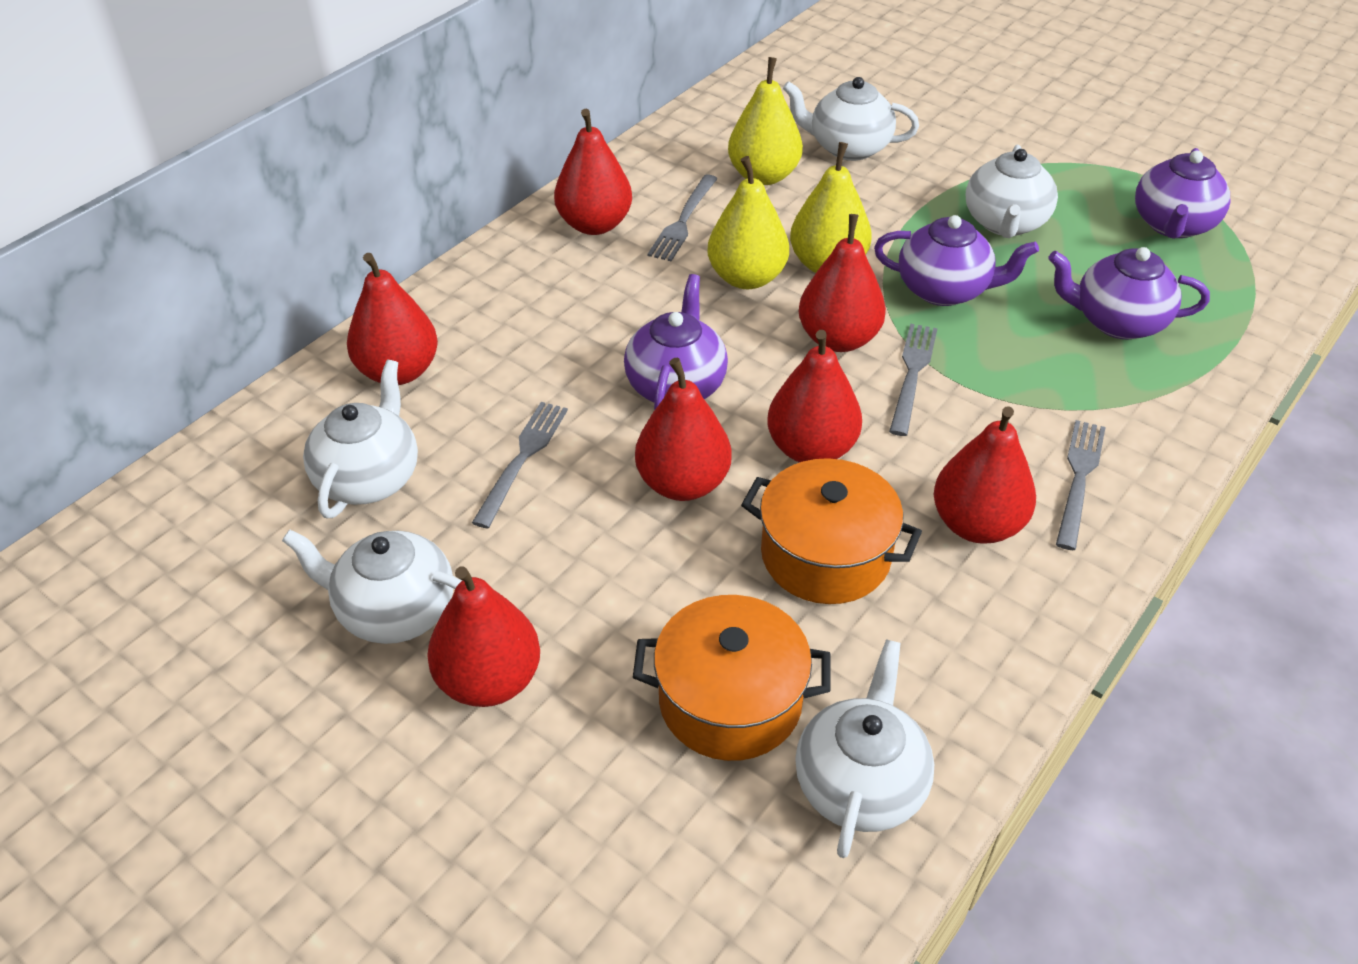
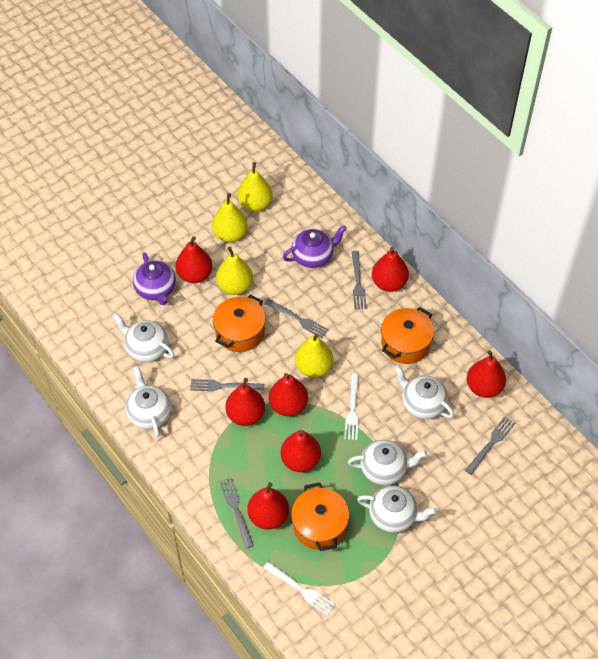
grey fork: [472,402,568,528] [648,175,718,261] [889,324,938,436] [1056,420,1106,550] = 4 -> [190,379,264,391] [219,477,254,549] [264,299,329,338] [352,251,367,309] [465,416,515,475] = 5
orange pot: [633,595,831,761] [741,458,922,604] = 2 -> [213,294,266,352] [291,482,350,551] [381,307,434,364] = 3
purple teapot: [624,274,728,410] [874,215,1039,306] [1048,247,1210,339] [1135,148,1230,239] = 4 -> [133,253,176,305] [283,225,347,268] = 2
white fork: none = 0 -> [263,562,335,616] [344,374,359,440] = 2
yellow pear: [708,156,789,289] [728,57,803,185] [790,142,872,273] = 3 -> [212,193,248,242] [216,247,253,295] [237,162,273,212] [295,334,333,378] = 4

